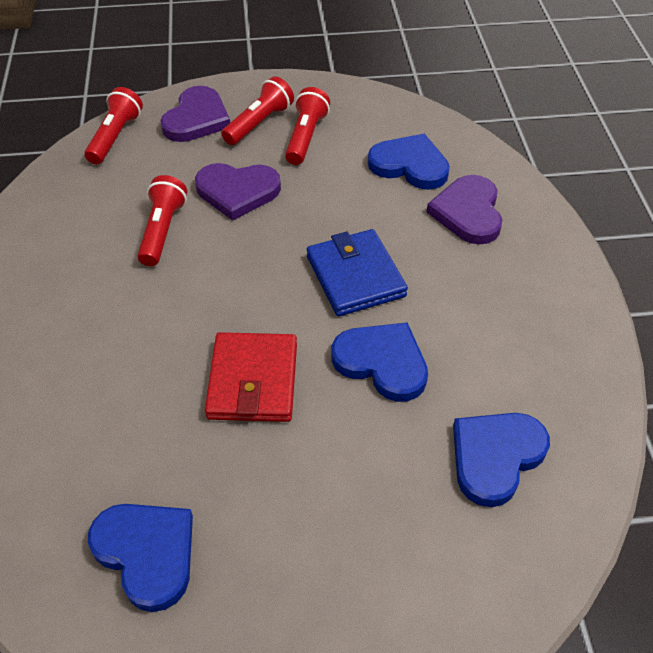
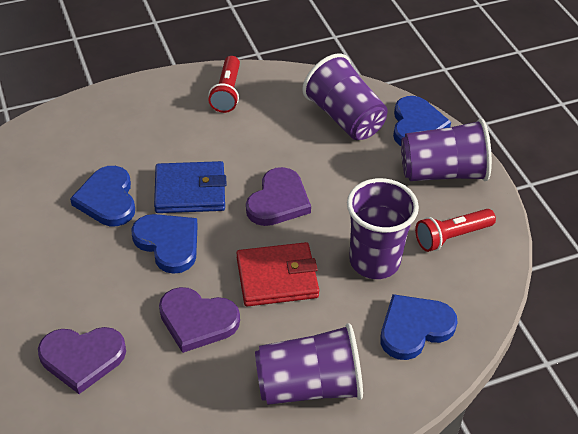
purple cup: none = 0 -> [255,323,363,405] [302,53,388,140] [347,178,419,279] [401,119,492,181] = 4
red flashlight: [84,87,143,164] [137,175,187,266] [221,76,294,145] [285,87,330,165] = 4 -> [209,56,240,113] [415,209,496,252] = 2

